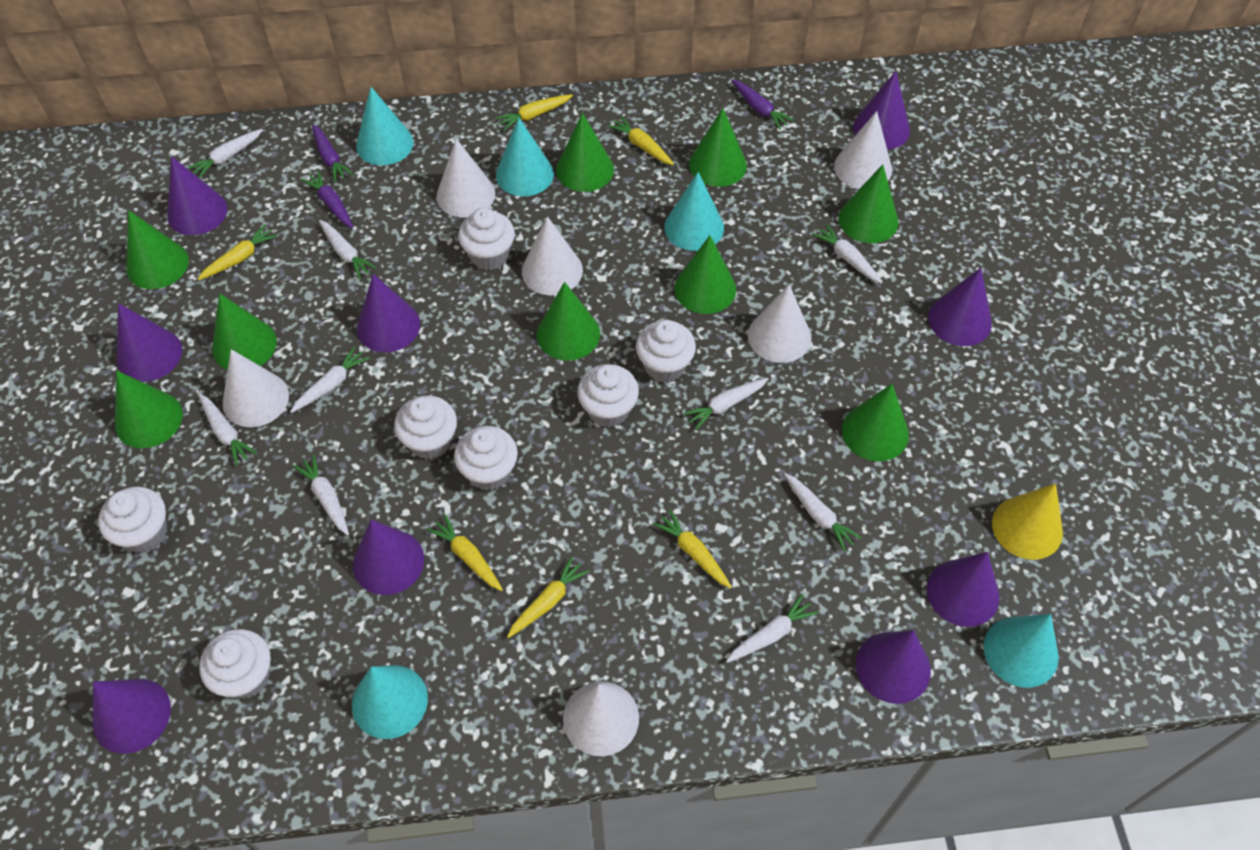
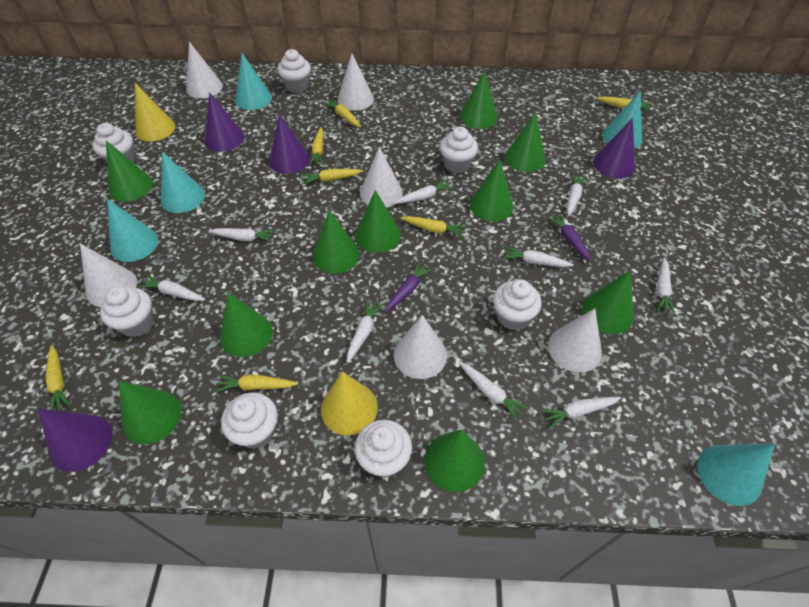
green cone: [115,370,183,448] [126,210,189,289] [212,293,277,370] [537,282,600,360] [556,113,614,192] [674,235,736,314] [689,108,747,187] [839,164,899,243] [842,384,909,461] = 9 -> [106,140,153,202] [119,381,182,444] [220,293,273,357] [313,210,360,274] [355,190,401,253] [424,429,485,492] [460,71,498,129] [470,160,513,222] [505,112,546,172] [582,270,634,334] = 10
purple carrot: [301,170,353,228] [312,124,354,183] [731,79,794,130] = 3 -> [385,261,433,313] [547,213,592,261] = 2
purple cone: [93,679,171,754] [117,303,182,382] [167,156,227,235] [353,519,424,595] [357,274,420,352] [853,71,910,149] [856,630,931,704] [927,552,999,627] [928,268,992,346] = 9 -> [38,409,112,472] [205,92,245,152] [269,114,310,174] [593,118,635,178] = 4
yellow carrot: [198,225,278,280] [427,514,503,591] [496,94,573,131] [507,556,590,638] [608,116,674,165] [653,509,732,589] = 6 -> [45,345,71,411] [215,375,298,392] [302,169,363,185] [309,127,324,165] [323,98,361,127] [400,216,466,237] [596,97,652,111] = 7
yellow cone: [992,483,1063,560] = 1 -> [135,83,175,141] [321,372,378,435] = 2

